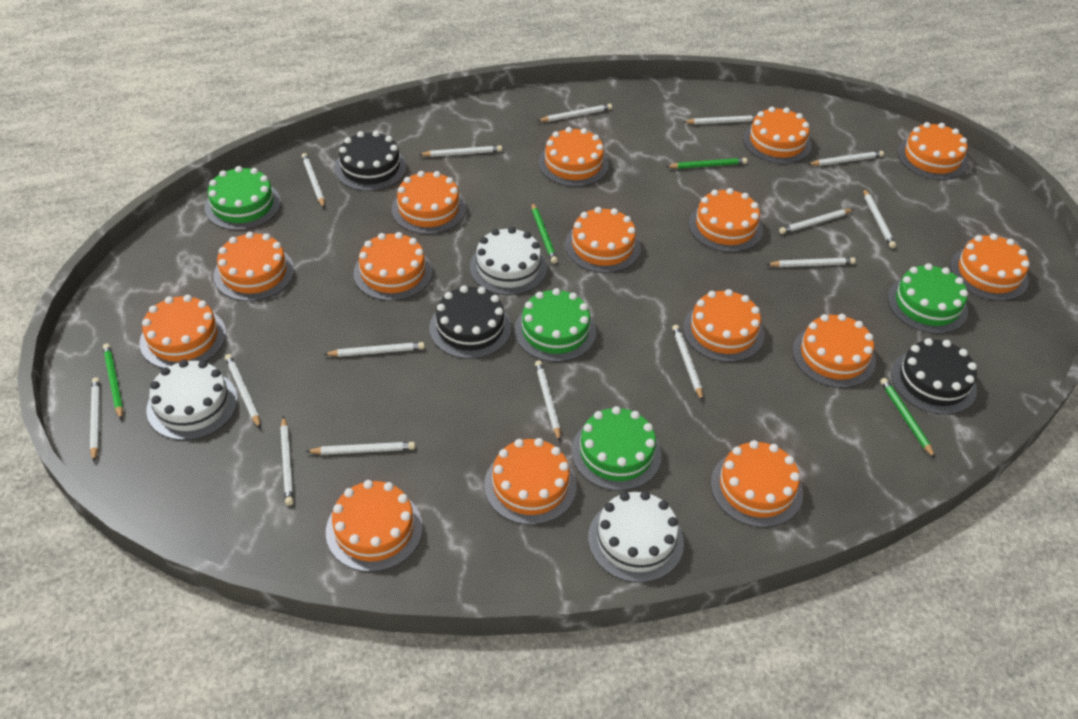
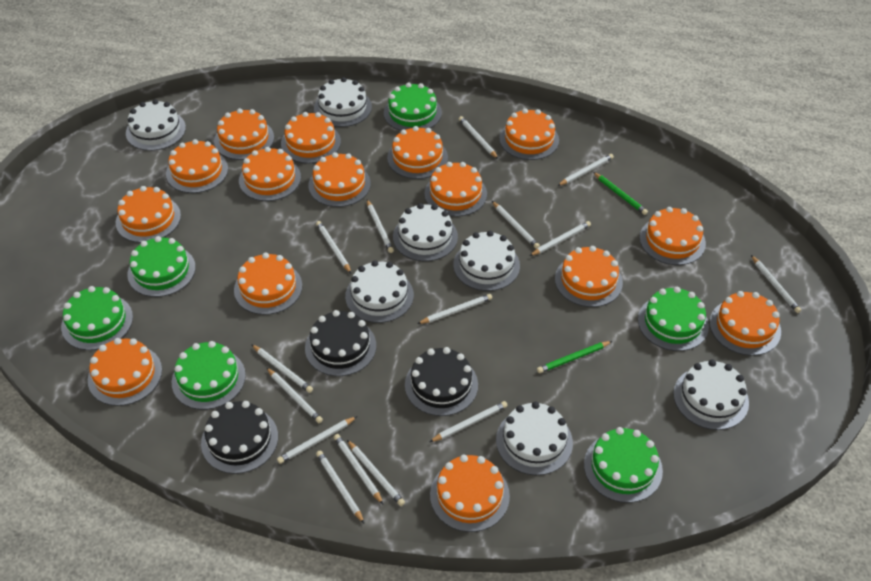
green cake: [204,166,281,230] [514,288,596,362] [572,406,662,491] [887,263,968,334] = 4 -> [61,286,133,350] [127,236,196,297] [172,341,246,410] [384,82,442,131] [584,427,663,503] [638,287,709,351] = 6
green pencil: [103,343,123,420] [532,203,558,264] [666,158,747,169] [880,378,935,458] = 4 -> [537,341,612,373] [593,172,648,215] = 2
white cake: [146,360,238,440] [470,227,547,295] [588,491,684,583] = 3 -> [126,99,186,151] [314,77,372,127] [345,260,414,323] [393,203,458,261] [453,231,520,291] [496,402,573,475] [673,360,749,430] = 7

